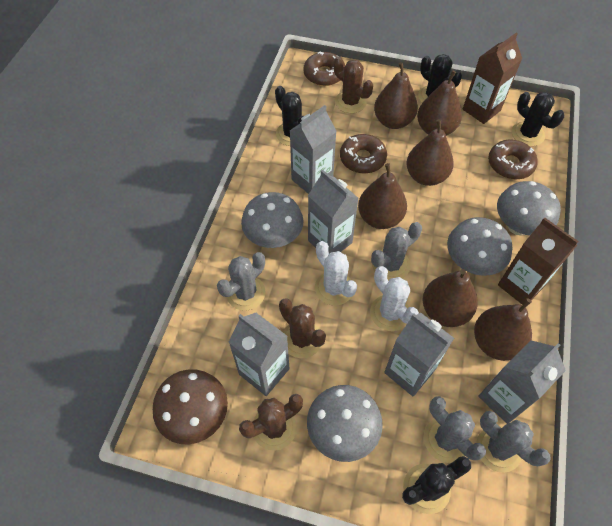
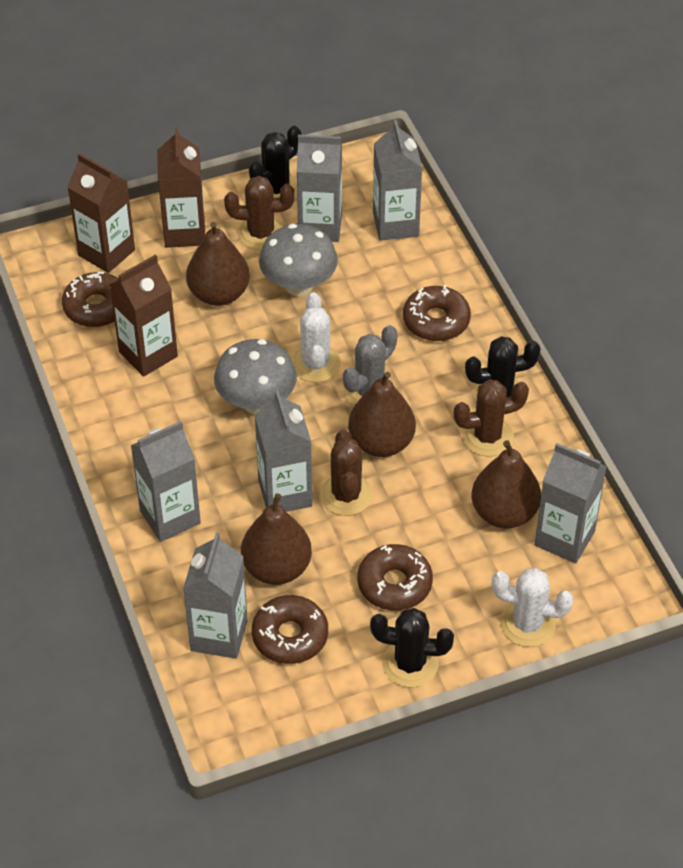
black cactus: [275,86,304,146] [402,456,471,514] [418,54,462,103] [511,92,564,146] = 4 -> [249,126,301,199] [370,608,454,687] [465,336,541,401] = 3
brown carton: [463,33,522,124] [498,217,579,305] = 2 -> [67,153,135,273] [109,255,178,377] [157,127,205,248] = 3
brown donut: [303,51,345,86] [340,134,387,173] [488,140,538,179] = 3 -> [62,272,119,327] [252,595,328,664] [358,544,433,611] [403,285,471,341] = 4
brown mushroom: [153,369,228,444] = 1 -> none = 0
brown pear: [358,163,407,229] [374,62,418,129] [406,119,454,186] [417,71,462,136] [423,269,478,327] [474,298,532,361] = 6 -> [186,222,250,306] [241,493,312,585] [348,372,416,457] [472,440,541,529] = 4
grey cactus: [217,252,266,311] [371,222,422,281] [424,396,486,463] [476,411,551,473] = 4 -> [343,325,398,406] = 1
grey carton: [229,313,290,396] [290,105,337,194] [308,170,359,253] [384,313,454,396] [478,340,566,424] = 5 -> [130,421,201,542] [183,532,248,659] [255,389,312,512] [297,135,342,242] [373,120,422,241] [535,443,607,563] = 6
grey mushroom: [241,192,304,248] [307,385,383,462] [447,217,513,276] [497,181,561,235] = 4 -> [214,339,297,414] [259,224,338,296] = 2

